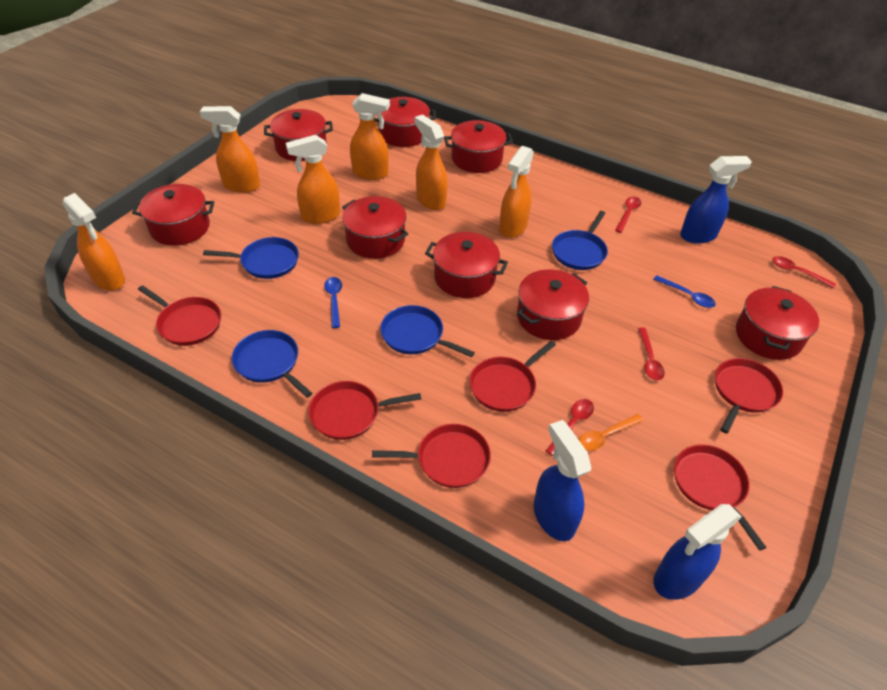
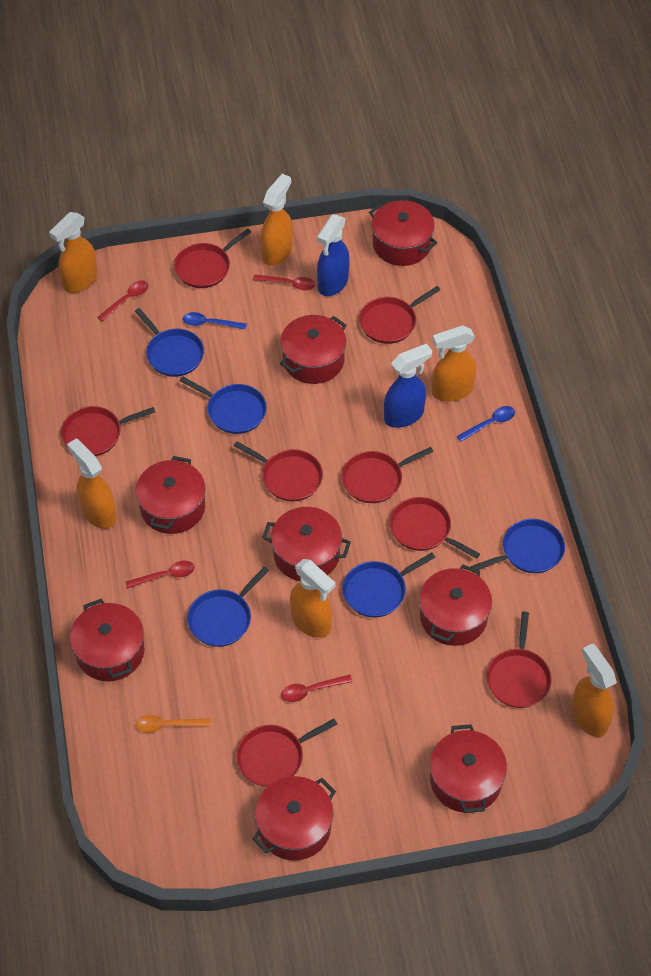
blue pan: [203,237,299,279] [232,330,312,398] [380,305,475,357] [552,211,608,270] = 4 -> [135,308,204,377] [180,376,267,434] [187,566,269,647] [343,552,435,618] [471,519,565,573] = 5
blue spray bottle: [534,420,591,541] [653,504,742,600] [680,156,752,244] = 3 -> [317,215,350,296] [384,343,432,428] = 2
red pan: [138,285,221,346] [308,381,421,440] [372,424,491,488] [469,341,556,412] [674,444,767,551] [715,358,783,434] = 6 -> [61,406,155,456] [174,229,251,288] [234,441,323,502] [236,719,337,787] [342,447,433,503] [359,286,440,344] [389,497,480,559] [486,611,552,708] = 8

